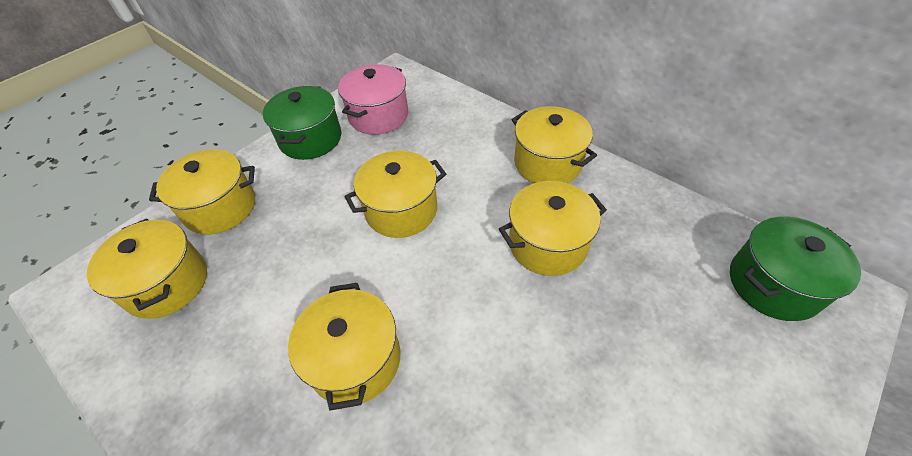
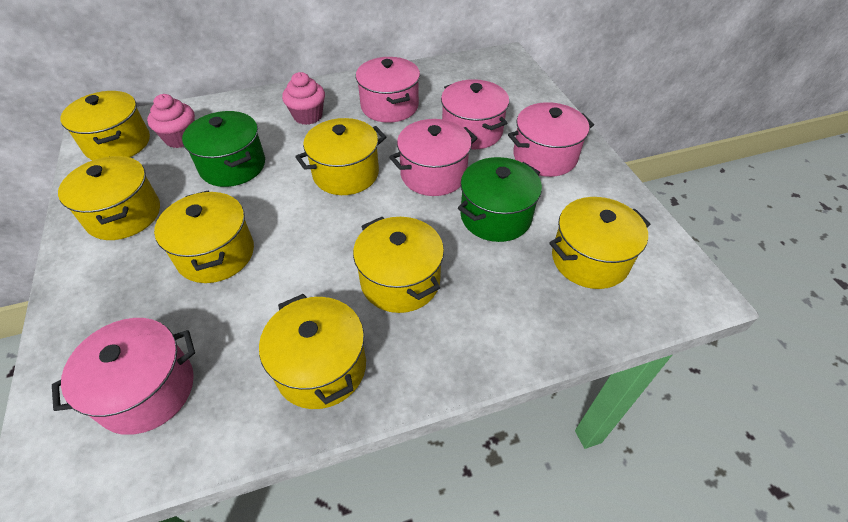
pink cupcake: none = 0 -> [147,94,195,148] [282,72,325,125] = 2
pink pot: [338,64,408,135] = 1 -> [52,318,195,435] [356,57,420,123] [389,119,478,196] [441,79,509,149] [508,102,594,177] = 5
yellow pot: [87,218,207,319] [149,149,255,234] [288,283,400,411] [344,151,446,238] [499,181,607,276] [511,106,597,183] = 6 -> [58,156,160,240] [60,91,150,160] [154,190,254,283] [259,294,366,409] [295,118,386,195] [353,217,444,313] [549,197,651,289] = 7

